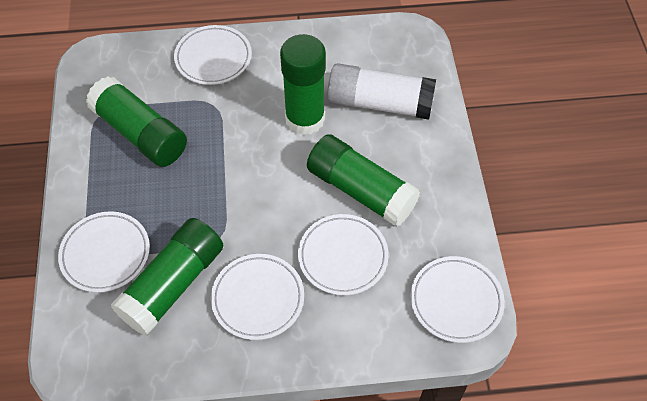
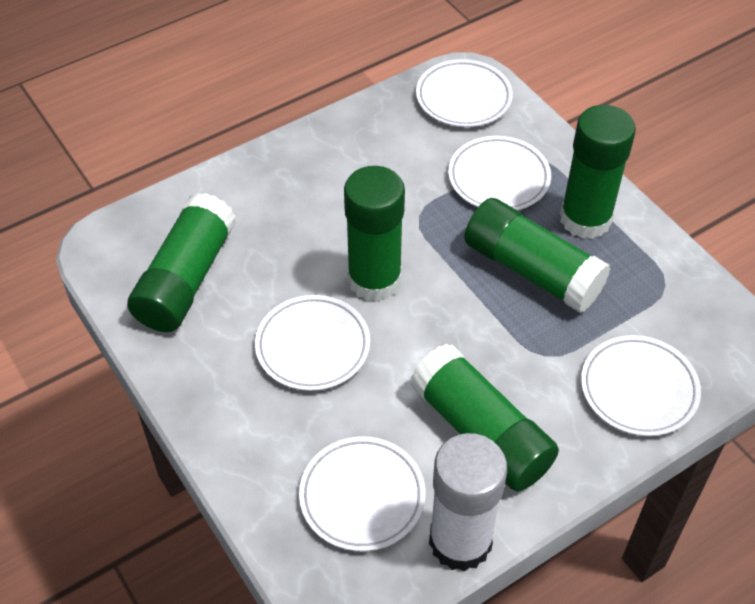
green glue stick: [86,76,187,167] [111,218,224,336] [280,34,326,135] [307,134,420,227] = 4 -> [127,193,236,332] [344,166,405,302] [410,344,559,492] [464,198,611,313] [560,105,636,239] = 5

